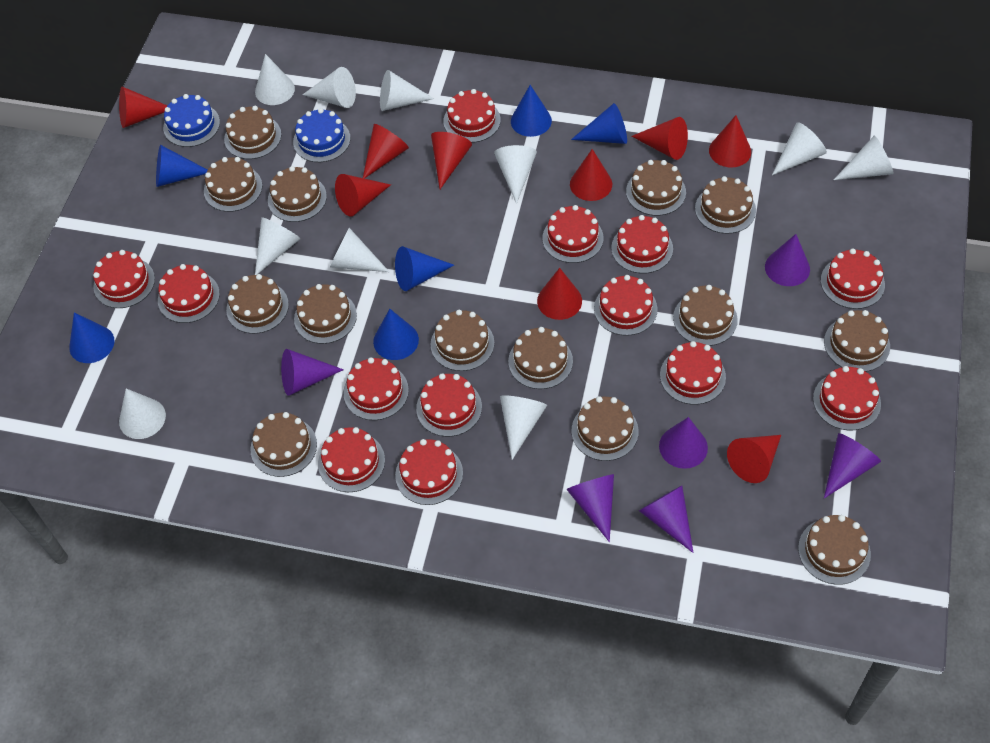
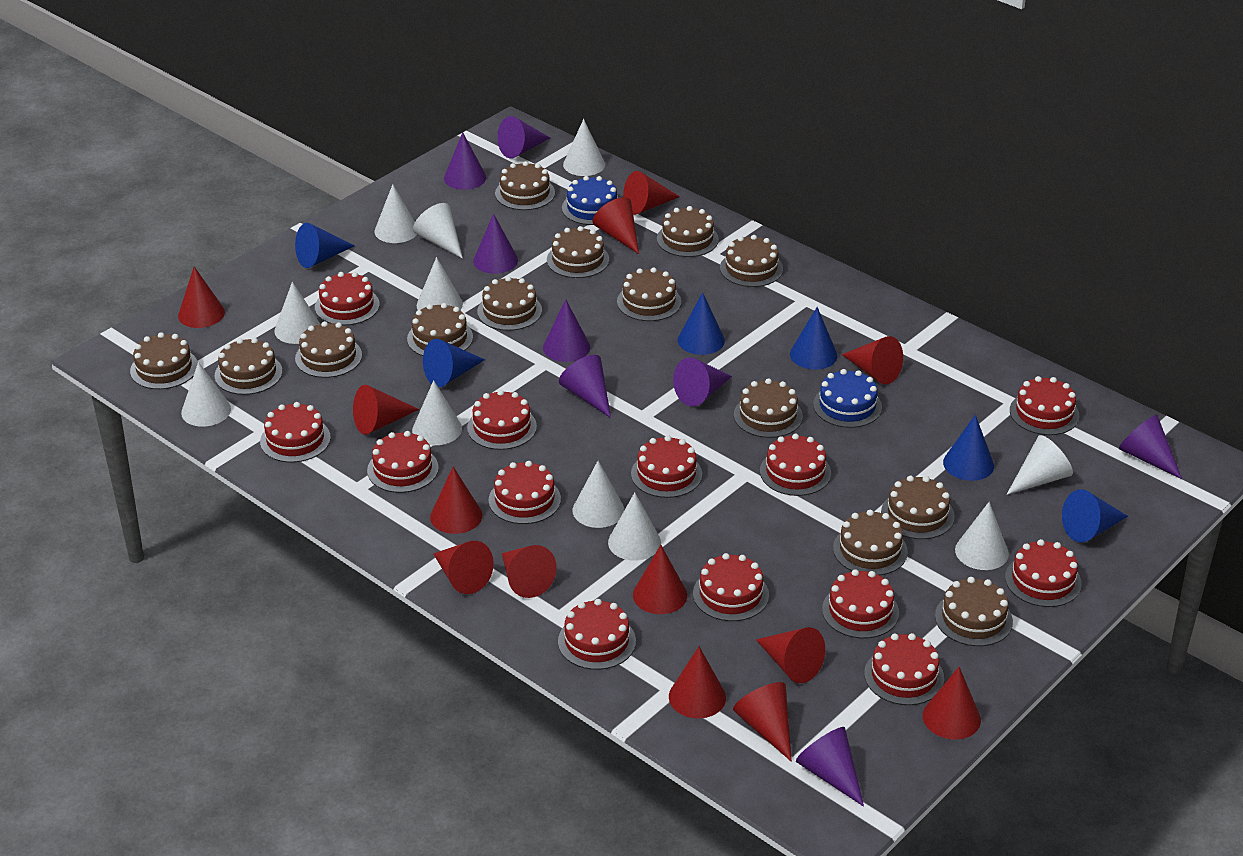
purple cone: [281,349,344,396] [566,474,614,542] [639,486,693,553] [659,417,708,469] [765,234,810,286] [824,433,881,498] = 6 -> [444,132,486,190] [473,213,518,274] [497,116,550,158] [543,299,590,362] [559,355,611,418] [673,357,732,406] [796,727,864,807] [1119,415,1182,479] = 8
red cone: [119,87,167,128] [335,174,391,217] [363,124,409,179] [431,132,472,189] [537,268,582,320] [570,149,612,201] [632,117,688,160] [709,115,751,167] [727,435,781,483] = 9 -> [178,267,225,328] [353,385,419,435] [430,467,483,534] [433,541,494,594] [502,545,556,598] [593,197,639,254] [623,171,680,215] [633,545,687,614] [669,647,726,719] [733,682,792,762] [756,627,825,683] [842,336,903,384] [923,667,981,740] = 13
white cone: [119,389,166,439] [255,54,295,105] [255,217,300,275] [303,67,356,108] [330,228,389,272] [380,70,434,111] [494,145,537,204] [500,395,547,460] [772,122,827,175] [834,136,894,180] = 10 -> [181,362,231,427] [274,282,320,344] [374,184,417,243] [412,380,462,445] [413,203,463,259] [417,257,463,310] [563,119,605,176] [573,461,624,528] [608,492,661,561] [955,502,1009,570] [1006,435,1073,495] = 11

